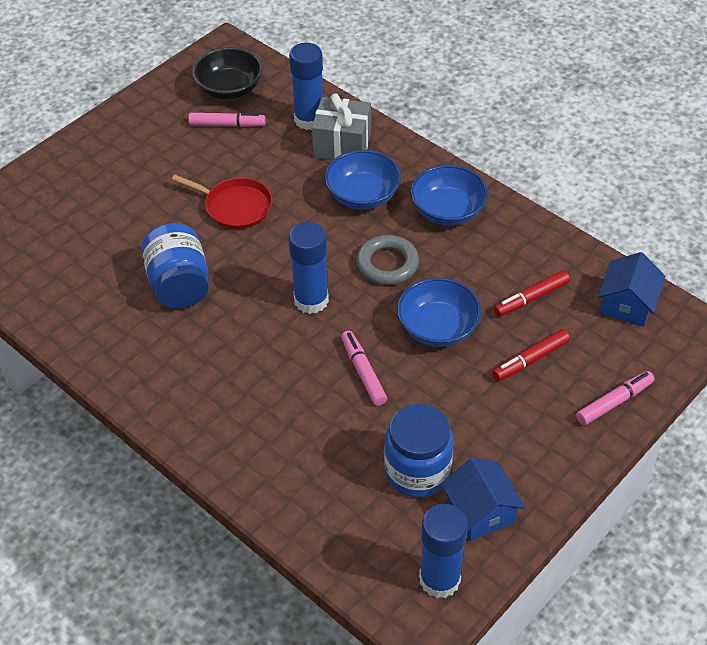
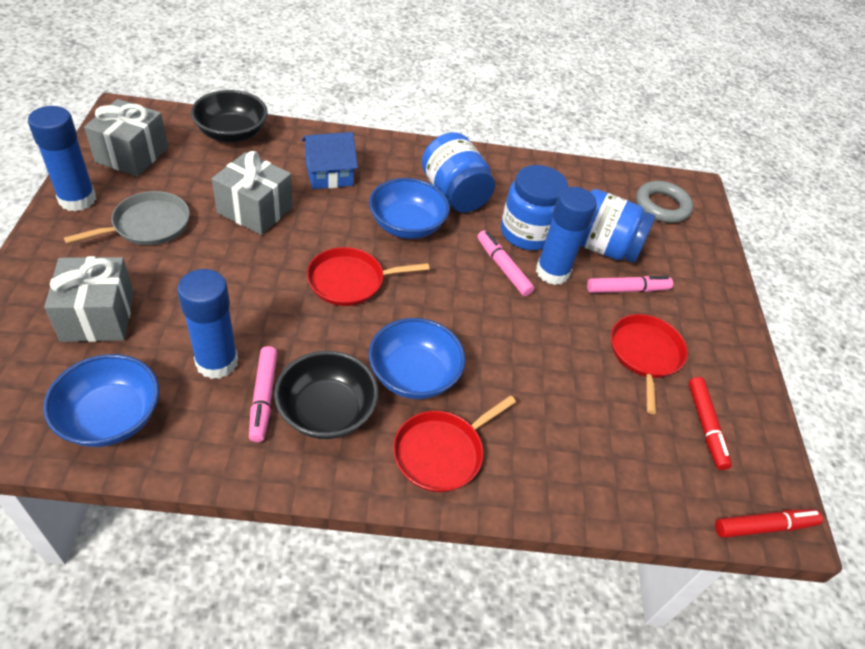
black bowl: [192,47,263,100] = 1 -> [191,90,268,143] [274,351,378,439] = 2
blue house: [441,457,525,541] [598,252,666,327] = 2 -> [302,132,358,189] = 1
blue jar: [141,223,209,309] [384,404,454,497] = 2 -> [422,132,495,213] [501,165,568,250] [580,189,656,263] = 3
grey gift: [312,93,371,160] = 1 -> [44,256,134,342] [84,99,168,176] [212,151,293,235] = 3
grey pan: none = 0 -> [64,191,190,245] = 1
red pan: [172,175,272,229] = 1 -> [307,247,430,306] [393,395,516,492] [611,314,688,414] = 3

